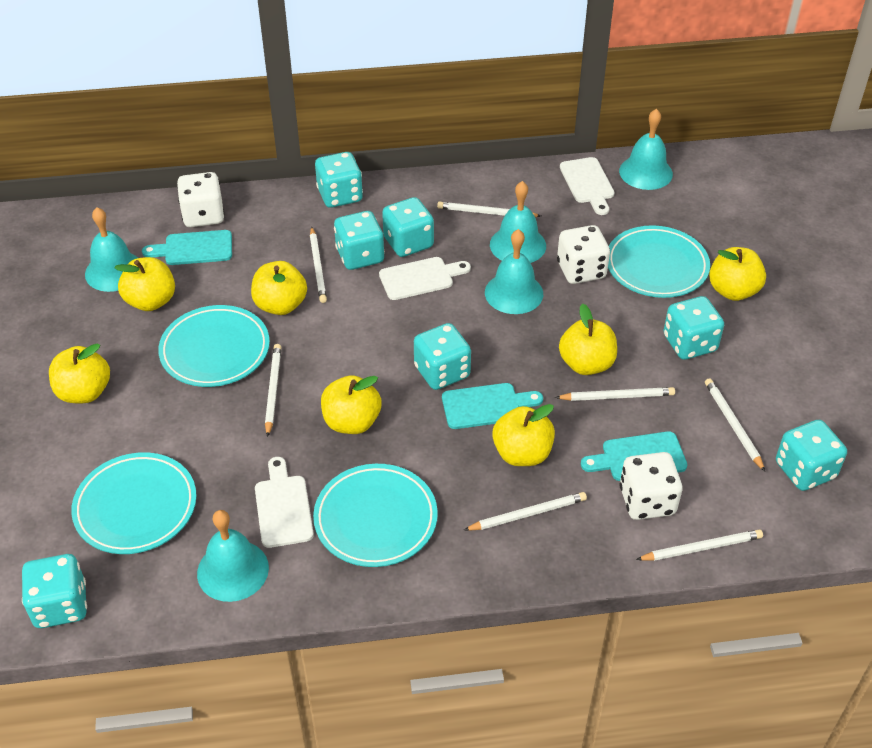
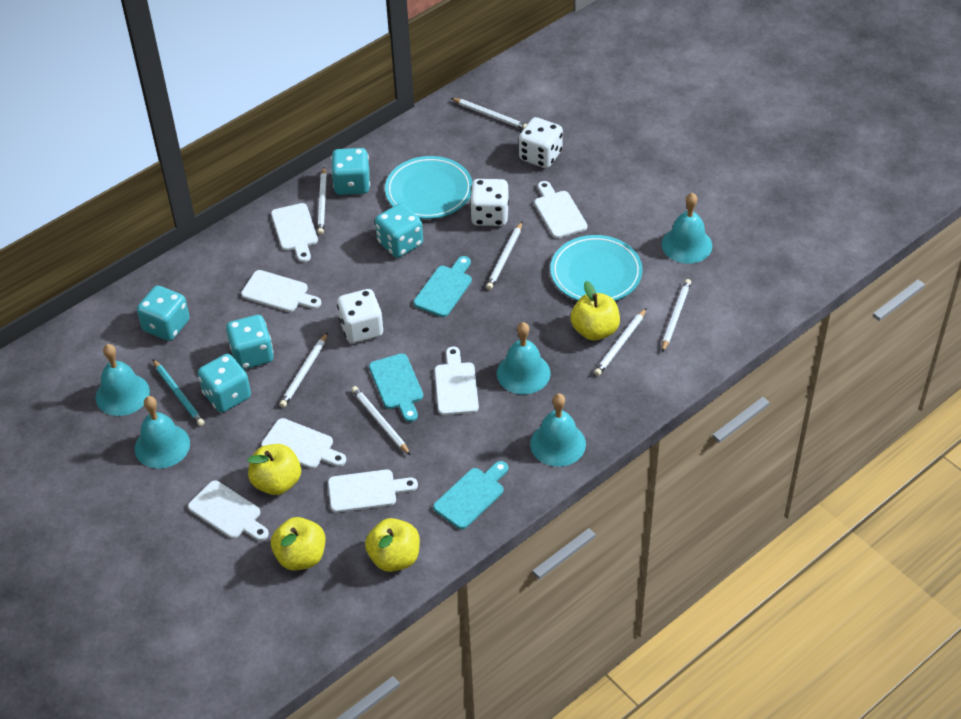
turquoise dice: [22,554,87,628] [315,152,363,208] [334,211,385,270] [382,197,434,257] [414,323,471,390] [663,296,724,360] [776,420,847,491] = 7 -> [137,285,190,341] [198,354,251,413] [226,315,274,370] [331,148,370,195] [375,203,423,258] = 5
turquoise pencil: none = 0 -> [153,359,205,426] = 1
turquoise plate: [71,452,197,554] [158,305,270,387] [313,464,438,567] [608,225,710,298] = 4 -> [385,156,473,219] [550,235,642,301] = 2
white cutting board: [255,457,314,548] [379,257,471,300] [560,157,615,215] = 3 -> [188,481,269,541] [241,270,321,312] [261,418,346,469] [271,203,318,262] [328,470,418,513] [435,347,479,415] [534,181,587,239] = 7
yellow apple: [49,343,110,403] [114,257,175,311] [251,261,307,315] [321,375,382,434] [492,404,555,466] [559,304,617,375] [709,247,766,301] = 7 -> [247,444,301,495] [271,517,325,570] [365,518,420,572] [571,281,620,340] = 4

